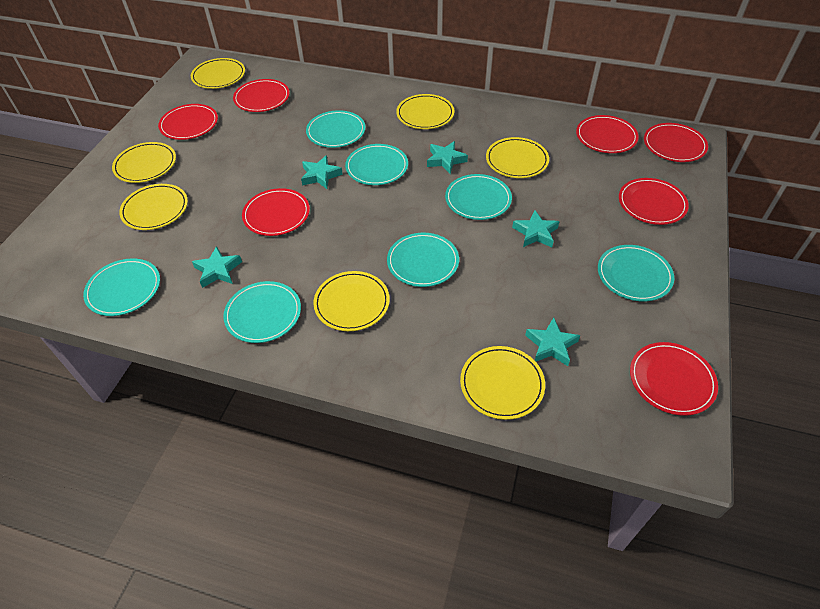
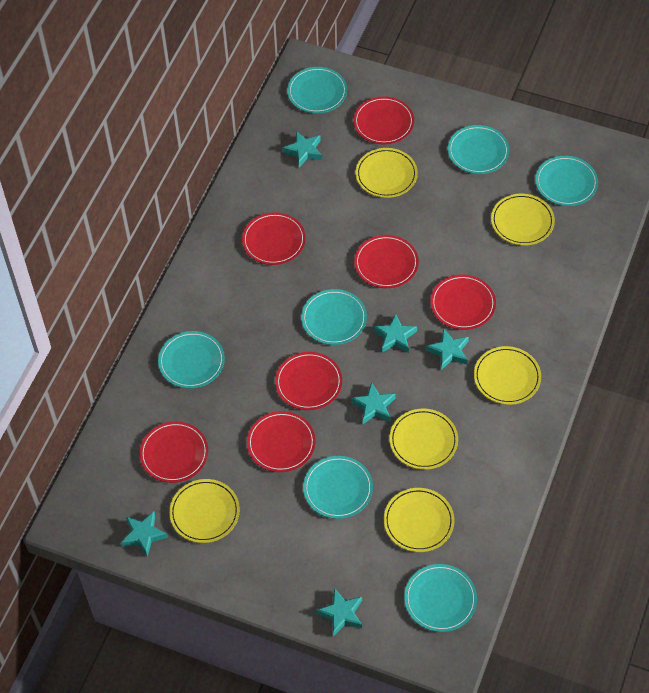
turquoise star: [192,246,242,288] [301,155,343,189] [427,141,468,174] [512,210,560,247] [525,317,580,366] = 5 -> [121,511,168,557] [283,131,322,167] [316,588,362,637] [351,382,396,424] [374,313,417,353] [426,328,469,370] = 6
yellow plate: [112,142,176,183] [119,184,188,230] [191,58,245,89] [313,271,390,331] [396,94,454,129] [460,346,545,420] [486,137,549,178] = 7 -> [169,479,240,543] [355,148,418,198] [384,488,455,552] [389,409,458,470] [474,346,541,405] [491,194,555,246] = 6

